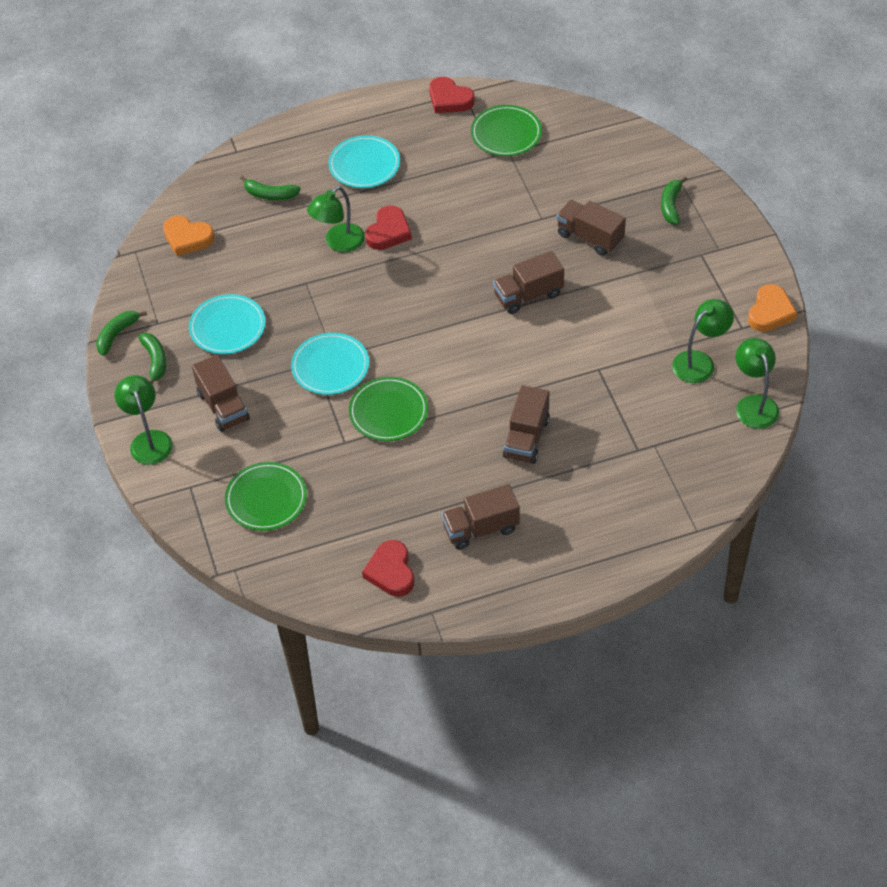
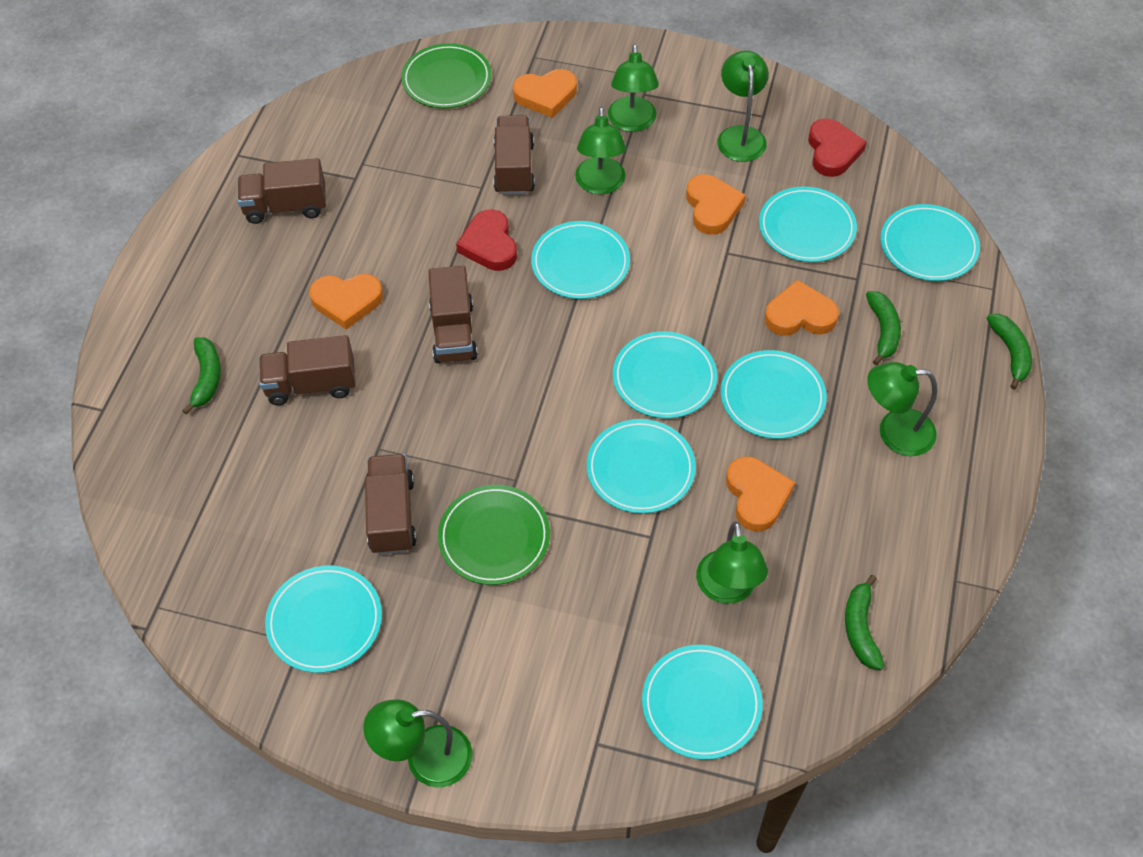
green lamp: [115,375,173,465] [307,186,365,253] [672,299,734,383] [736,338,779,429] = 4 -> [363,699,472,787] [575,107,626,194] [608,44,659,132] [696,521,768,604] [718,51,769,162] [867,362,937,456] = 6
green plate: [225,462,307,531] [349,377,428,441] [471,105,542,156] = 3 -> [401,43,492,108] [438,485,550,585] = 2
orange heart: [163,216,215,256] [748,284,797,332] = 2 -> [309,274,383,330] [513,69,577,118] [686,174,746,235] [726,457,795,531] [764,280,839,336] = 5
red heart: [362,540,414,597] [365,205,412,250] [429,77,474,113] = 3 -> [456,209,517,271] [808,119,867,177] = 2
turquoise plate: [189,294,266,354] [291,333,369,395] [328,135,400,188] = 3 -> [265,566,382,673] [531,221,630,299] [586,419,696,514] [613,331,717,419] [642,645,763,760] [721,350,827,439] [759,187,857,262] [880,204,980,281] = 8

